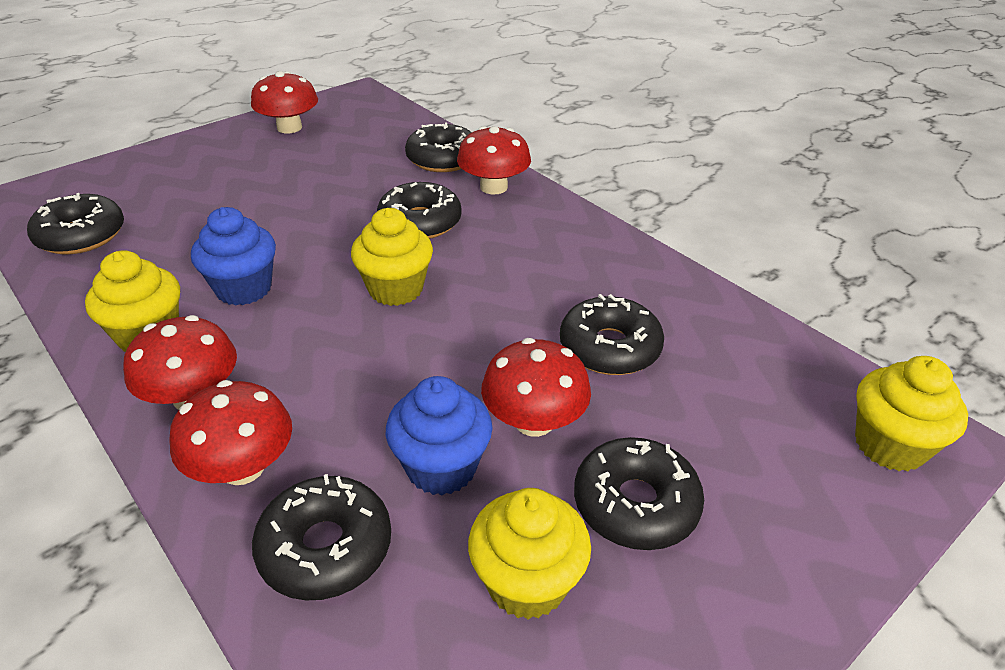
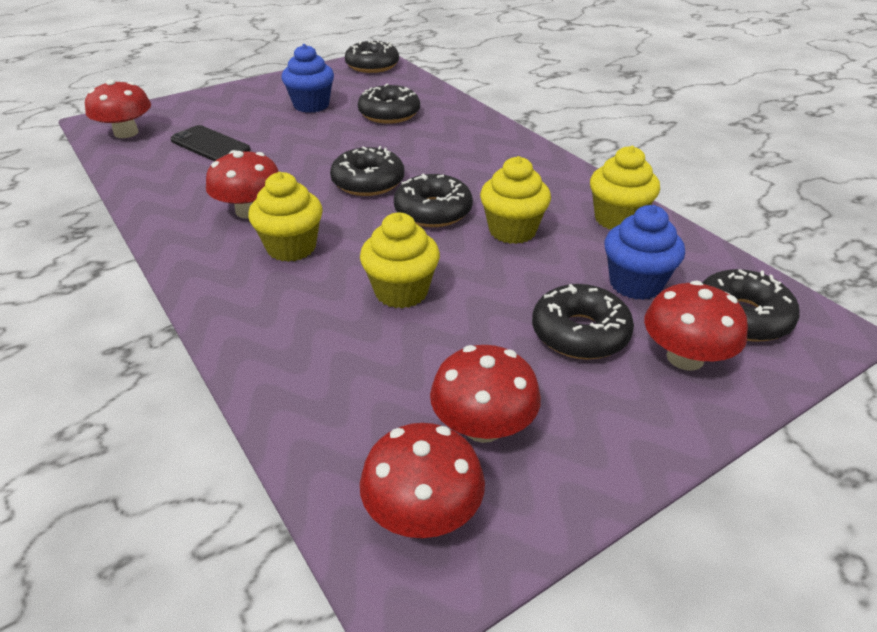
black phone: none = 0 -> [170,125,250,161] = 1

